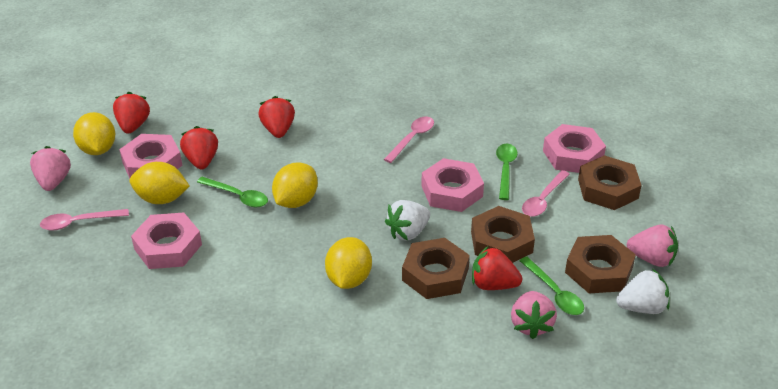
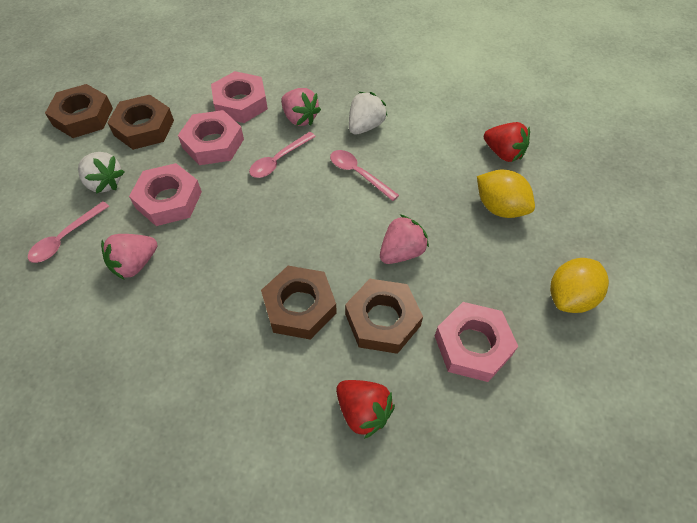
green spoon: [197,177,268,207] [496,144,518,200] [519,257,584,315] = 3 -> none = 0
red strawberry: [113,92,150,134] [180,126,218,170] [258,96,295,138] [472,246,522,290] = 4 -> [336,380,395,439] [484,122,530,162] = 2
yellow lemon: [73,112,115,155] [130,162,189,204] [272,163,318,208] [325,237,372,289] = 4 -> [477,169,535,218] [550,258,609,313] = 2

